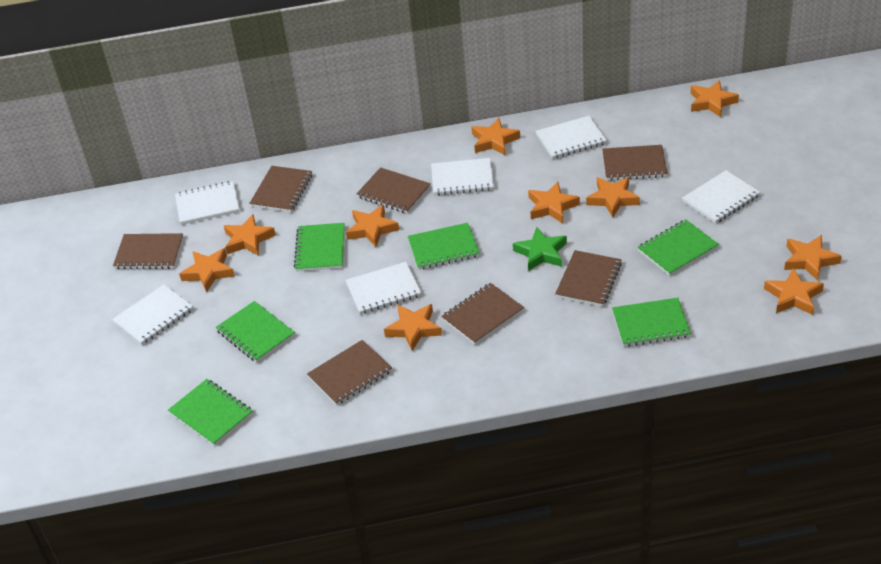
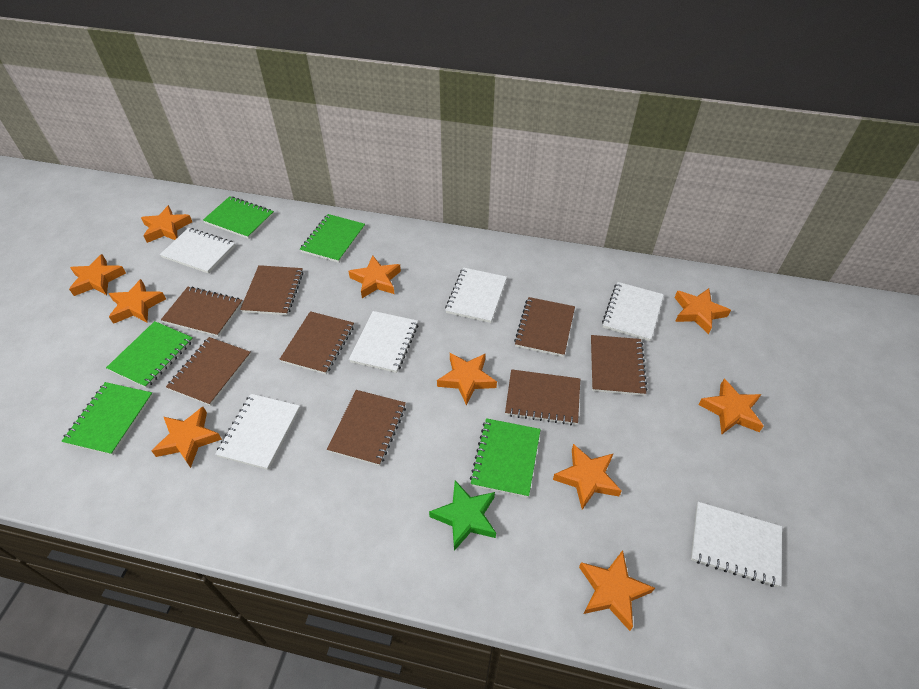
brown notebook: [113,233,183,269] [249,166,312,212] [307,340,392,405] [356,167,431,214] [441,283,524,345] [555,250,622,307] [602,145,667,181] = 7 -> [161,286,243,337] [166,337,251,406] [240,265,303,315] [279,311,354,374] [327,390,406,466] [505,369,580,425] [514,297,575,357] [591,335,648,396] = 8
green notebook: [168,379,253,446] [216,301,295,362] [294,223,345,272] [408,223,480,270] [612,298,691,347] [637,220,719,276] = 6 -> [61,382,153,455] [106,321,193,388] [203,196,274,239] [300,214,365,263] [470,418,541,498] = 5

